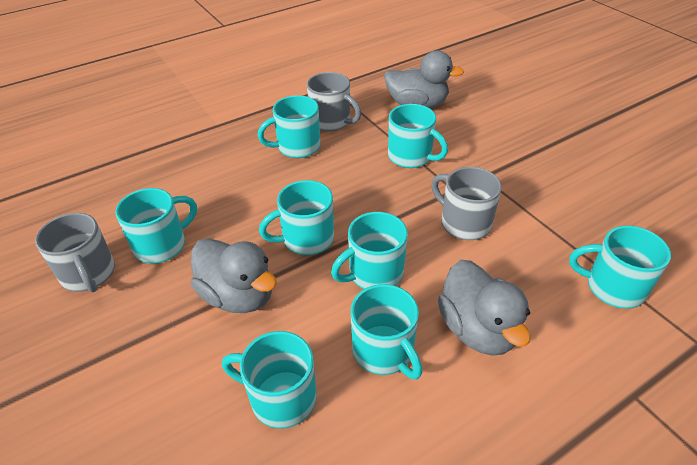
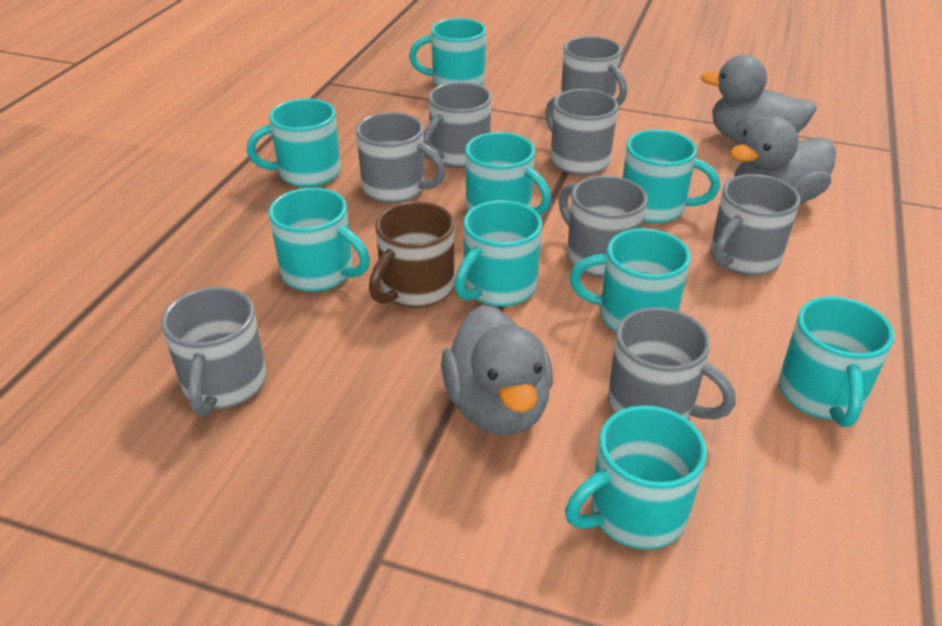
brown mug: none = 0 -> [369,201,454,308] = 1
grey mug: [35,213,115,292] [307,72,361,132] [431,167,502,240] = 3 -> [161,287,266,416] [356,112,446,203] [424,82,492,168] [545,89,618,176] [558,175,647,277] [561,36,627,106] [608,307,736,420] [711,174,800,276] = 8
turquoise mug: [115,188,197,264] [222,331,316,429] [258,95,320,158] [259,180,334,255] [331,212,408,289] [351,284,422,380] [388,104,448,168] [569,226,671,309] = 8 -> [247,99,341,187] [269,188,370,292] [409,18,486,87] [454,200,542,307] [465,132,551,215] [565,405,707,550] [570,228,691,332] [623,129,720,223] [779,296,894,427] = 9

